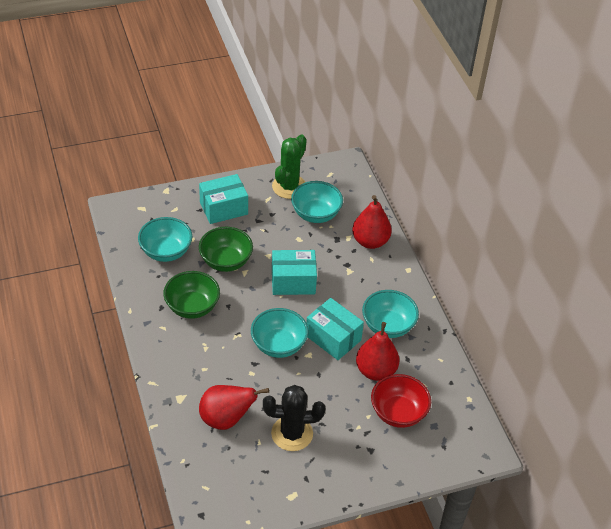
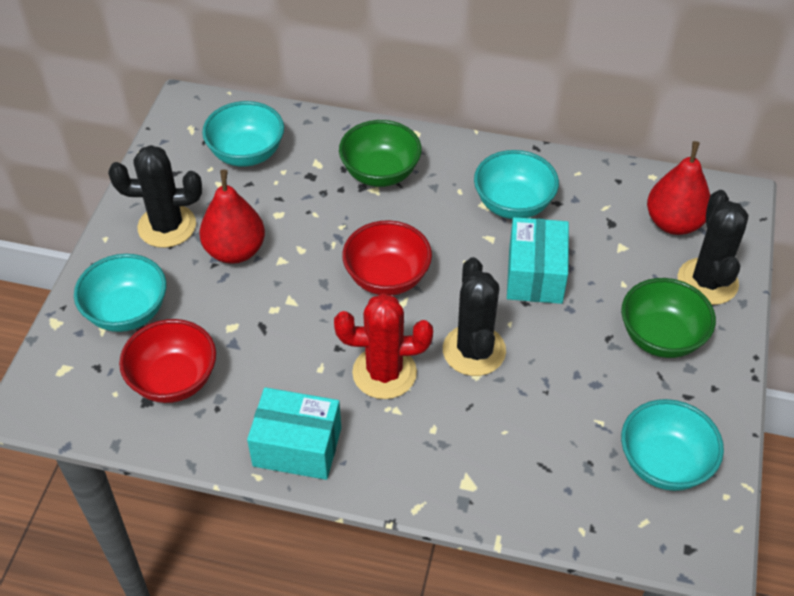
black cactus: [263,385,325,451] = 1 -> [108,145,202,248] [443,257,506,376] [678,190,748,305] = 3
green cactus: [272,135,307,199] = 1 -> none = 0
red bowl: [371,374,431,428] = 1 -> [119,319,216,403] [342,220,432,296] = 2
red cactus: none = 0 -> [334,293,433,399] = 1
red pear: [199,385,269,430] [352,195,392,249] [356,322,399,381] = 3 -> [199,170,265,264] [647,141,710,235] = 2
turquoise box: [199,174,248,224] [272,250,317,295] [306,298,364,360] = 3 -> [247,387,341,480] [507,217,569,304] = 2

